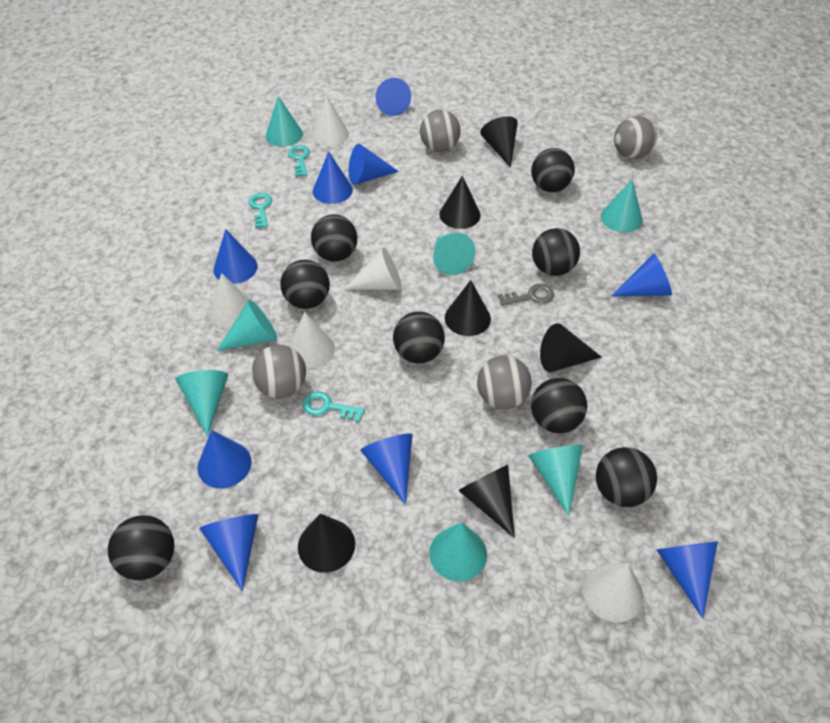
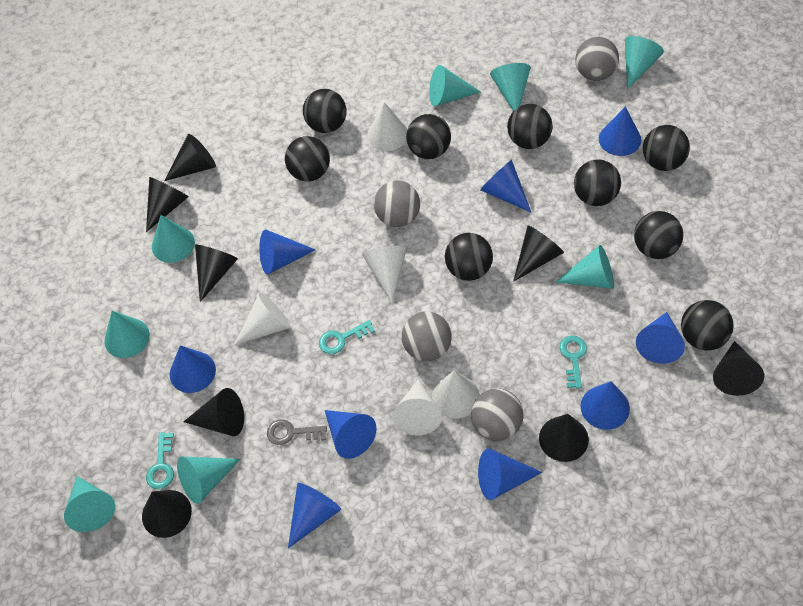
black ball: [108,515,175,580] [280,260,330,309] [311,214,358,262] [393,312,445,363] [531,148,575,192] [531,378,587,433] [532,228,580,276] [596,447,657,507] = 8 -> [285,136,330,182] [303,89,347,133] [406,114,451,159] [445,233,493,281] [507,104,553,149] [574,159,621,206] [634,211,683,259] [643,125,690,171] [681,300,734,351] = 9
black cone: [298,514,355,573] [439,176,481,229] [445,280,491,336] [458,465,515,538] [480,116,518,168] [540,323,602,372] = 6 -> [142,490,192,538] [146,177,189,232] [164,134,216,181] [183,388,244,436] [195,244,238,302] [513,225,564,282] [539,414,589,462] [713,341,764,396] = 8
turquoise cone: [176,370,228,436] [217,300,277,351] [266,96,303,147] [429,522,487,581] [433,233,475,275] [528,445,583,516] [601,179,643,233] = 7 -> [64,476,116,532] [104,311,150,358] [152,215,195,263] [177,456,241,504] [429,65,481,106] [490,63,531,111] [556,245,614,289] [625,36,664,90] = 8

